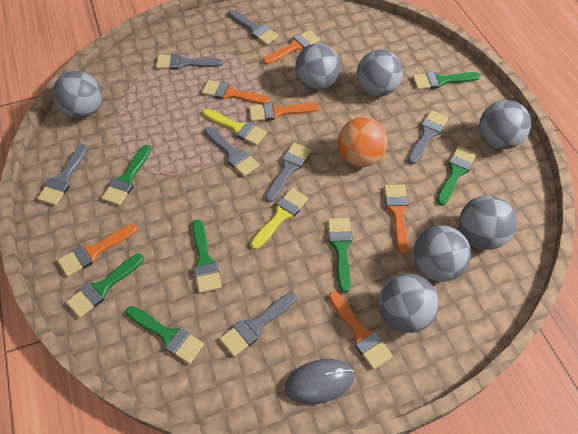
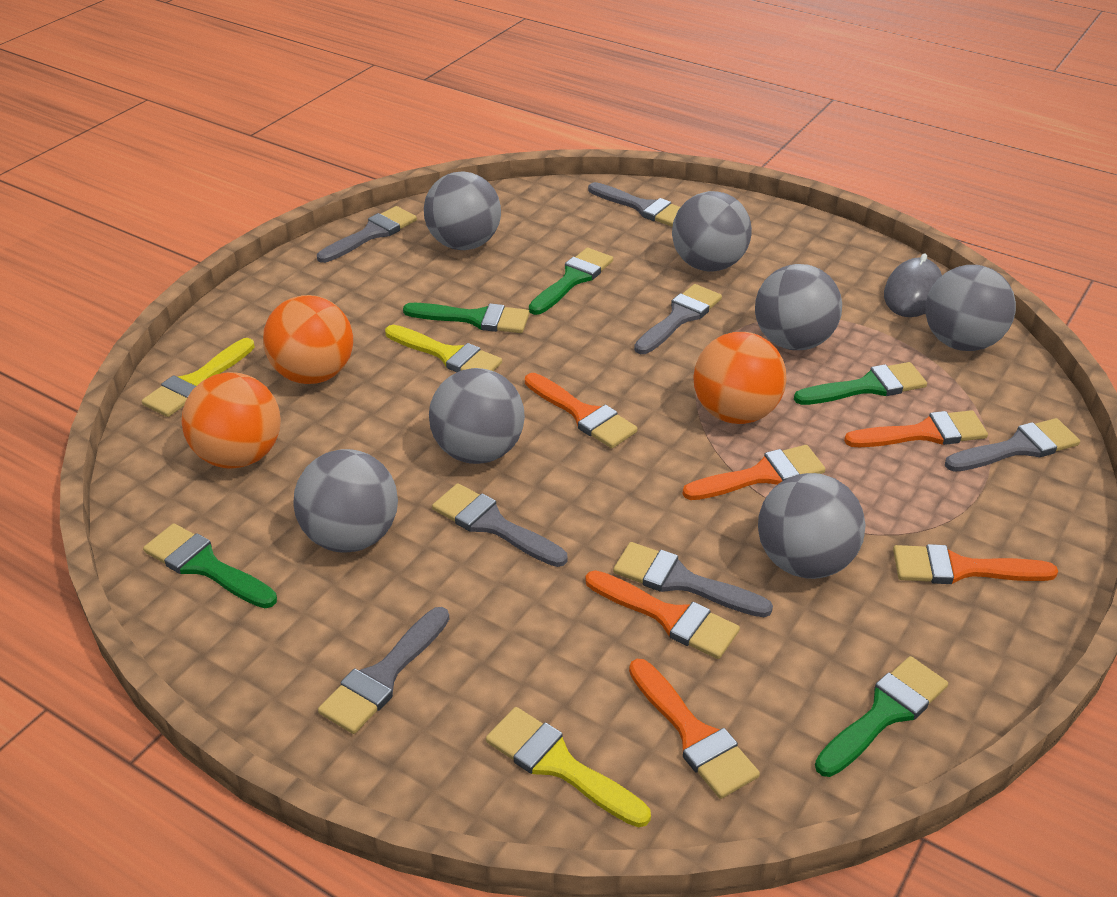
green brush: [66,254,144,318] [101,145,151,206] [126,306,204,364] [192,219,222,293] [328,218,352,293] [413,72,480,90] [437,146,477,206] = 7 -> [143,523,277,608] [403,303,530,333] [529,248,613,315] [794,362,927,405] [815,656,948,777] = 5
orange ball: [338,117,388,167] = 1 -> [182,372,281,468] [263,295,353,384] [693,332,786,424] = 3
yellow brush: [202,109,267,146] [250,188,308,250] = 2 -> [142,338,255,417] [385,325,502,372] [486,707,651,828] = 3

